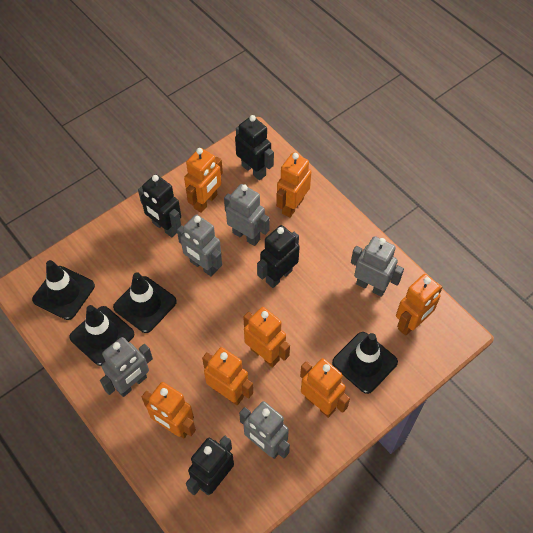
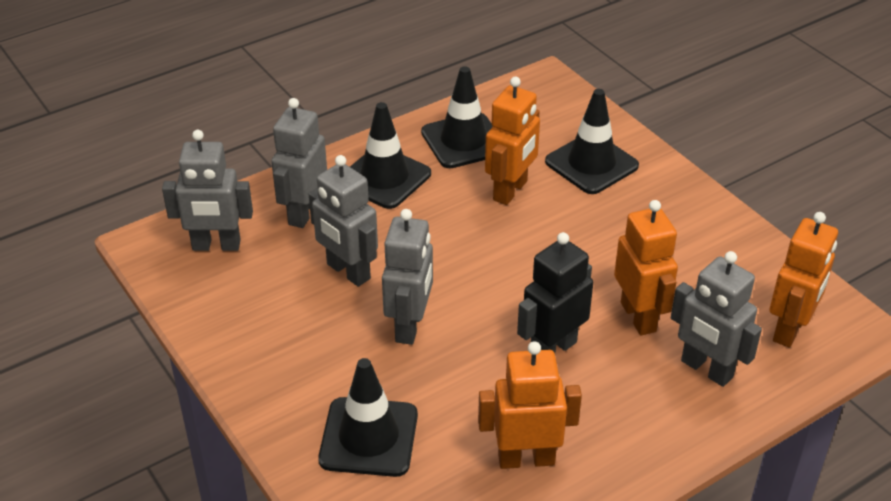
black robot: [138,174,181,238] [186,435,234,495] [235,115,274,180] [257,225,300,288] = 4 -> [517,232,593,354] = 1
orange robot: [142,382,196,438] [184,148,223,213] [202,347,253,405] [243,307,290,367] [276,153,311,218] [300,358,350,418] [396,274,442,336] = 7 -> [478,341,582,469] [485,77,540,205] [614,200,678,336] [770,212,838,348] = 4

